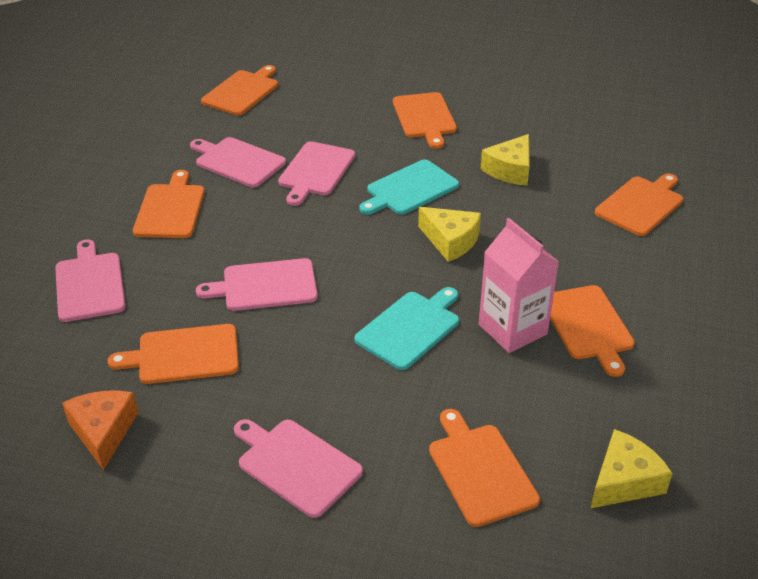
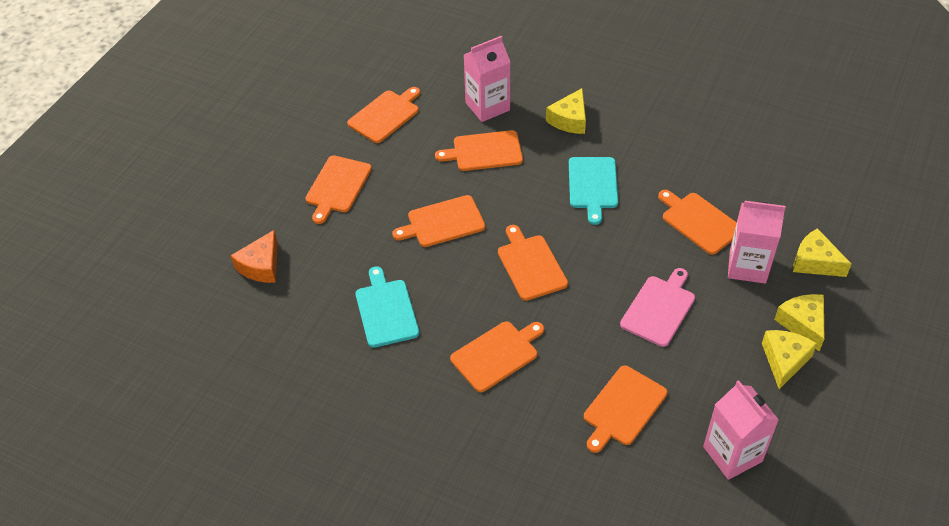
orange cutting board: [107,324,239,384] [133,170,205,238] [201,65,278,115] [393,92,457,149] [429,409,540,527] [550,285,635,377] [595,173,683,236] = 7 -> [306,155,372,224] [347,87,420,143] [392,195,485,247] [435,130,523,171] [450,321,544,392] [498,225,568,301] [584,366,667,453] [658,190,737,255] = 8
pink carton: [479,218,559,353] = 1 -> [464,36,510,122] [703,380,779,480] [728,201,786,284] = 3
pink cutting board: [55,239,126,322] [190,137,286,187] [196,258,318,311] [234,419,363,518] [278,141,355,206] = 5 -> [620,268,695,347] = 1
yellow cheese: [418,207,481,262] [481,134,530,186] [591,429,673,508] = 3 -> [546,88,586,134] [762,330,817,389] [774,294,824,352] [793,228,851,277] = 4

